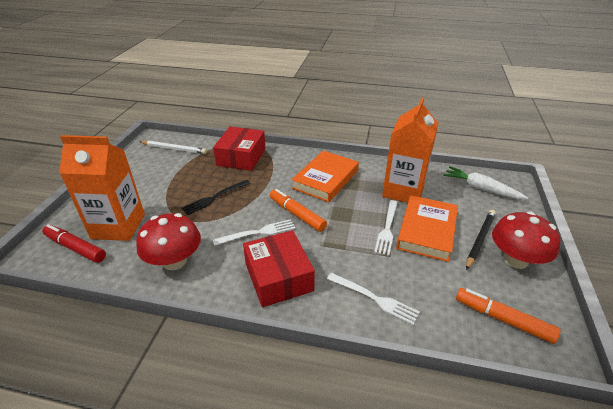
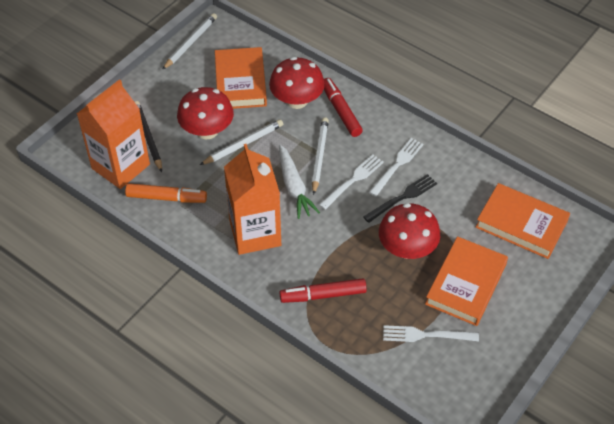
orange book: [291,151,359,202] [396,195,458,262] = 2 -> [215,47,267,109] [425,236,508,326] [476,183,570,259] = 3
orange marker: [270,189,327,232] [456,288,561,344] = 2 -> [125,183,207,203] = 1
red box: [213,127,266,171] [243,230,315,307] = 2 -> none = 0
red marker: [42,224,106,263] = 1 -> [280,278,367,303] [324,78,363,137] = 2
red mushroom: [136,213,201,270] [492,212,560,269] = 2 -> [177,87,234,139] [269,57,325,109] [379,203,440,259] = 3
white pencil: [140,140,207,154] = 1 -> [162,13,217,70] [200,119,283,165] [312,117,329,195] = 3

